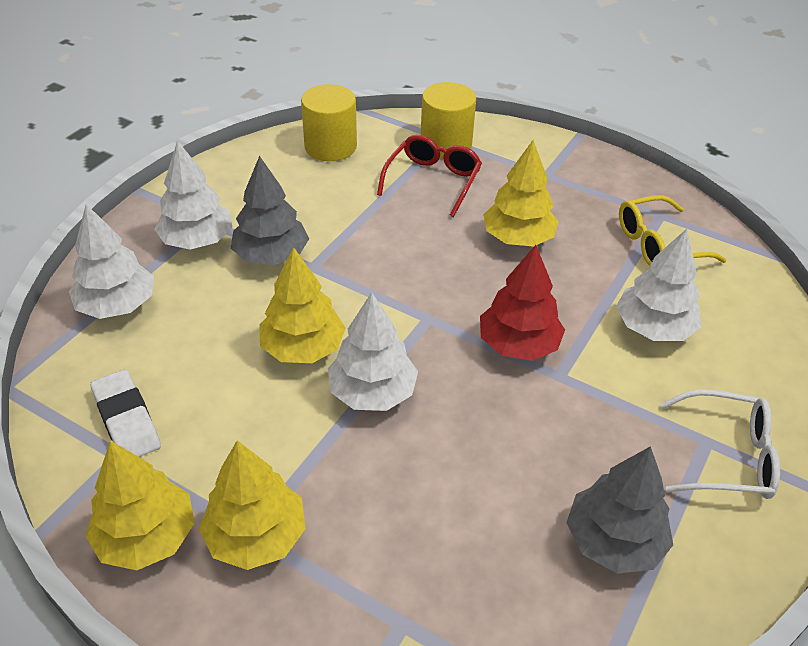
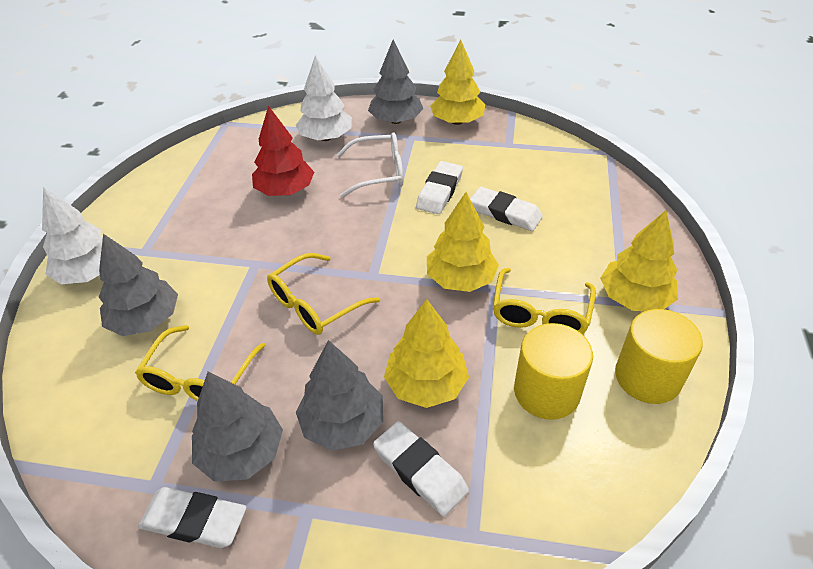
grey tree: [231,156,309,265] [566,446,673,574] = 2 -> [98,234,178,336] [192,371,283,482] [296,340,383,451] [368,39,423,124] = 4
red glasses: [377,135,482,217] = 1 -> none = 0
white eraser: [90,369,161,457] = 1 -> [138,487,246,548] [373,421,469,516] [416,161,463,214] [470,187,543,231] = 4
white tree: [69,204,154,319] [154,141,232,250] [328,292,418,411] [616,229,701,341] = 4 -> [42,187,113,284] [295,55,352,141] = 2
yellow glasses: [619,195,727,266] = 1 -> [135,325,265,401] [267,253,380,335] [493,268,596,334] = 3

